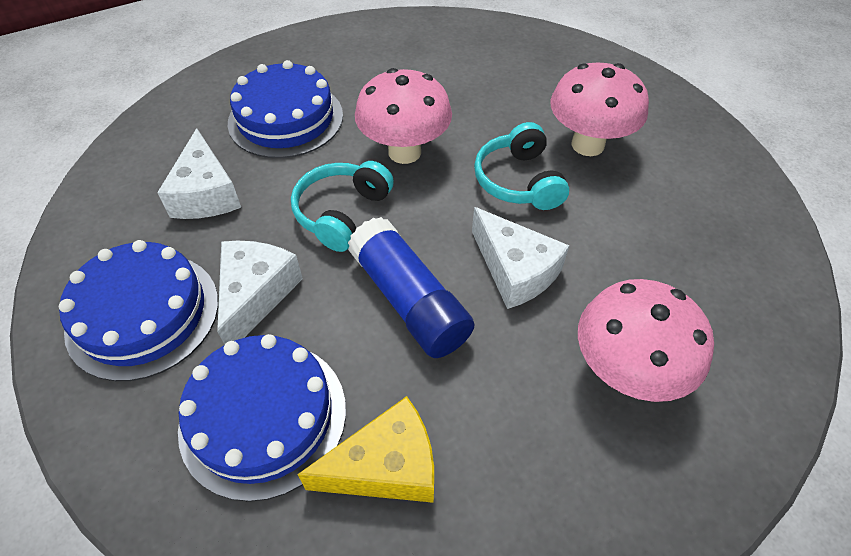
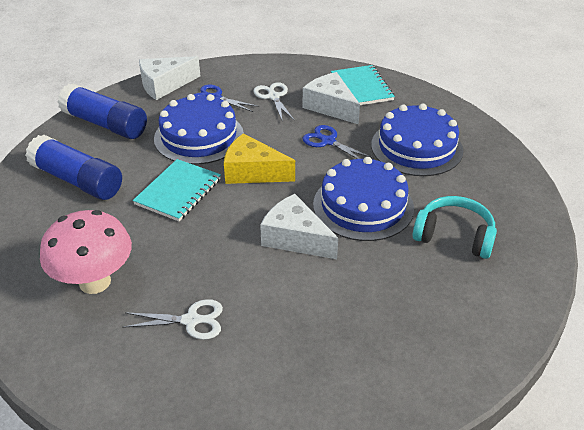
blue glue stick: [348,217,475,358] = 1 -> [25,135,122,200] [58,83,147,139] = 2
blue scissors: none = 0 -> [193,84,259,112] [302,125,373,159] = 2
pink mushroom: [355,68,452,164] [551,62,649,156] [578,279,714,402] = 3 -> [40,210,132,294] = 1
turquoise headphones: [291,161,394,252] [474,122,569,210] = 2 -> [413,196,497,259] = 1
turquoise notebook: none = 0 -> [133,159,221,221] [331,65,395,105] = 2
white scissors: none = 0 -> [122,299,223,340] [253,82,295,122] = 2

